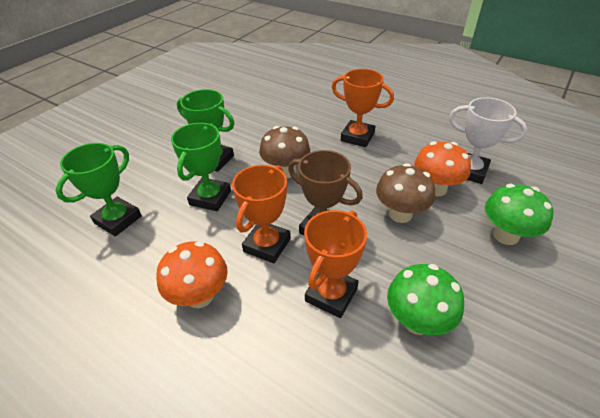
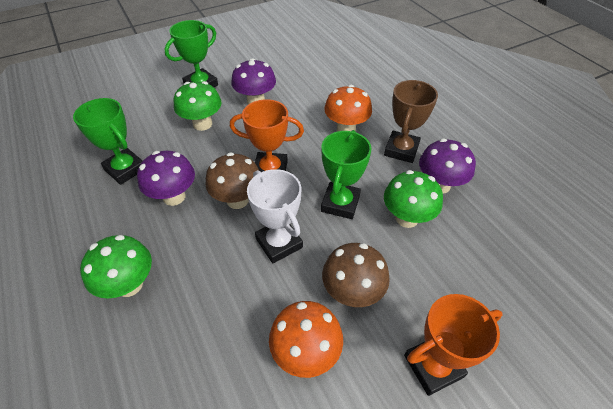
green mushroom: [387,264,464,335] [485,184,553,245] = 2 -> [80,235,152,299] [173,81,222,131] [384,170,443,228] = 3
orange trophy: [232,165,291,263] [304,210,367,318] [332,69,394,147] = 3 -> [230,99,304,172] [404,294,503,396] = 2
purple mushroom: none = 0 -> [137,151,195,206] [231,58,276,105] [419,139,476,193] = 3

